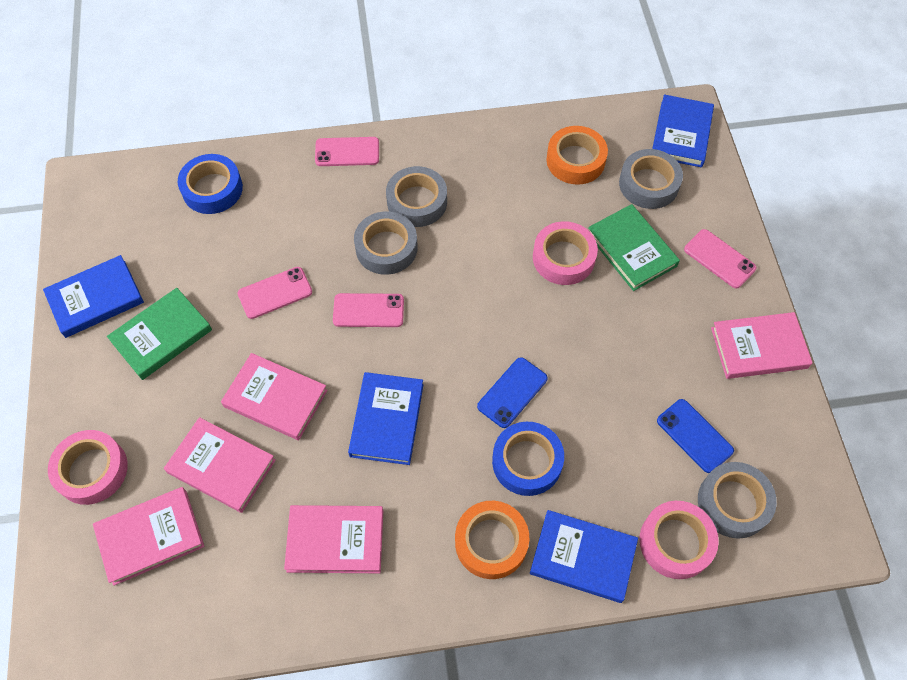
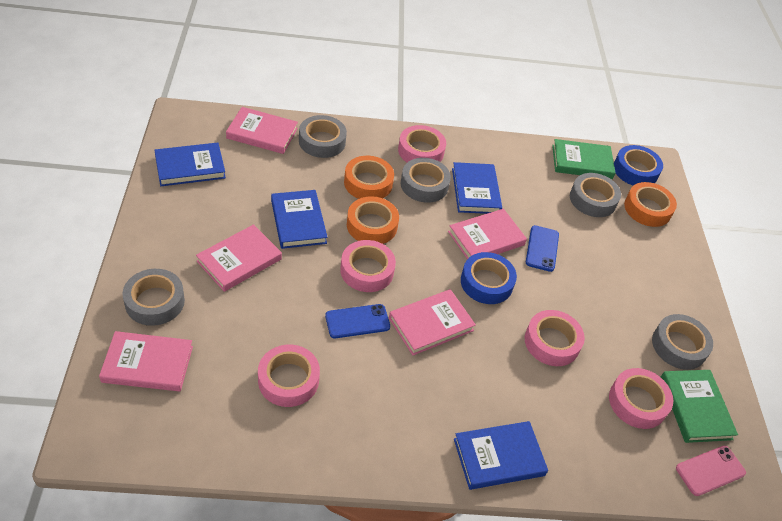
grey tape: [354,212,418,275] [386,166,447,227] [619,149,683,209] [698,462,777,539] = 4 -> [123,269,185,326] [299,115,347,158] [401,158,451,203] [570,173,621,217] [652,314,713,370] = 5
orange tape: [455,501,529,579] [546,126,608,185] = 2 -> [344,156,394,199] [347,196,399,244] [624,182,677,227] = 3
pink phone: [238,267,312,319] [315,137,379,166] [333,293,404,327] [684,229,756,289] = 4 -> [676,446,746,496] = 1
pink tape: [48,430,128,505] [533,221,598,285] [639,501,719,579] = 3 -> [258,345,320,407] [340,240,396,292] [398,125,446,162] [525,310,585,366] [609,368,673,429] = 5

